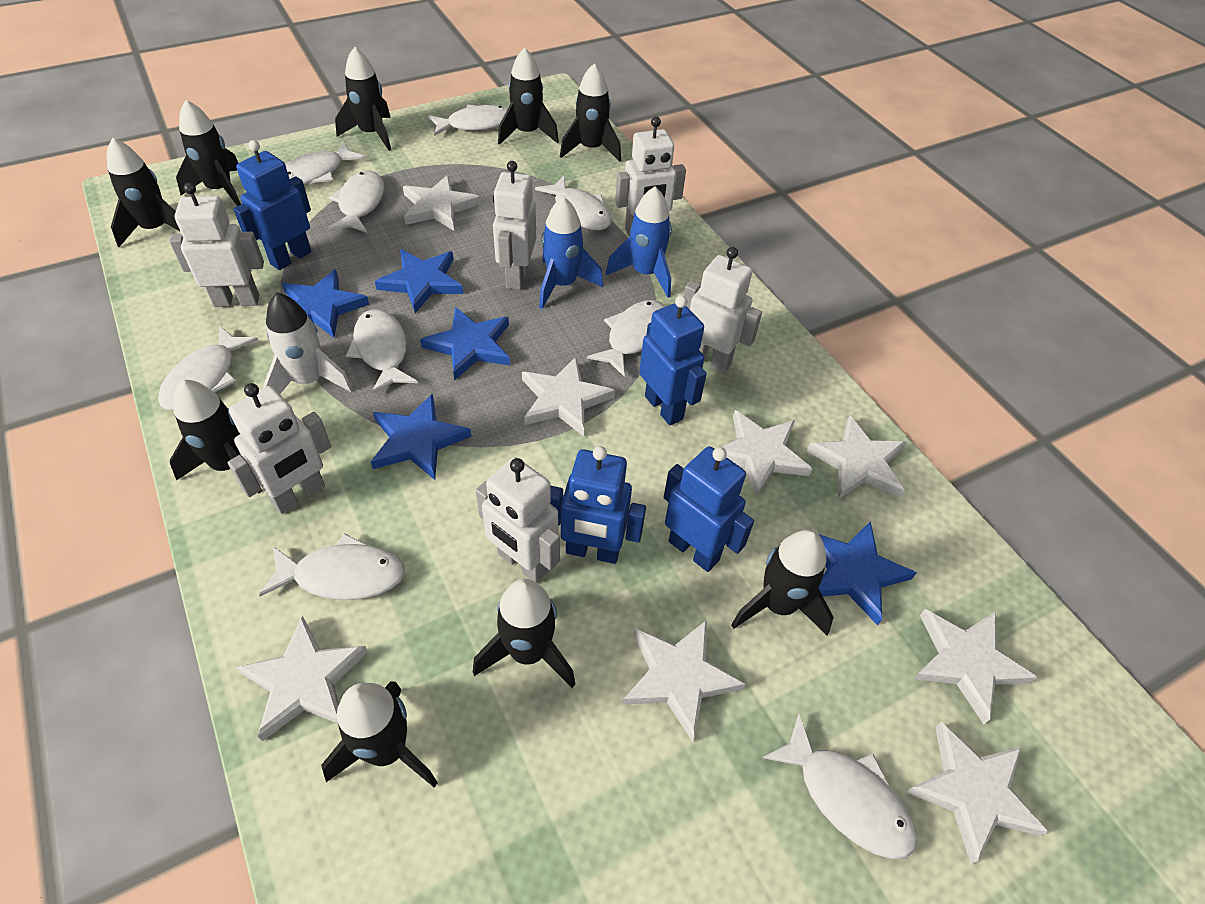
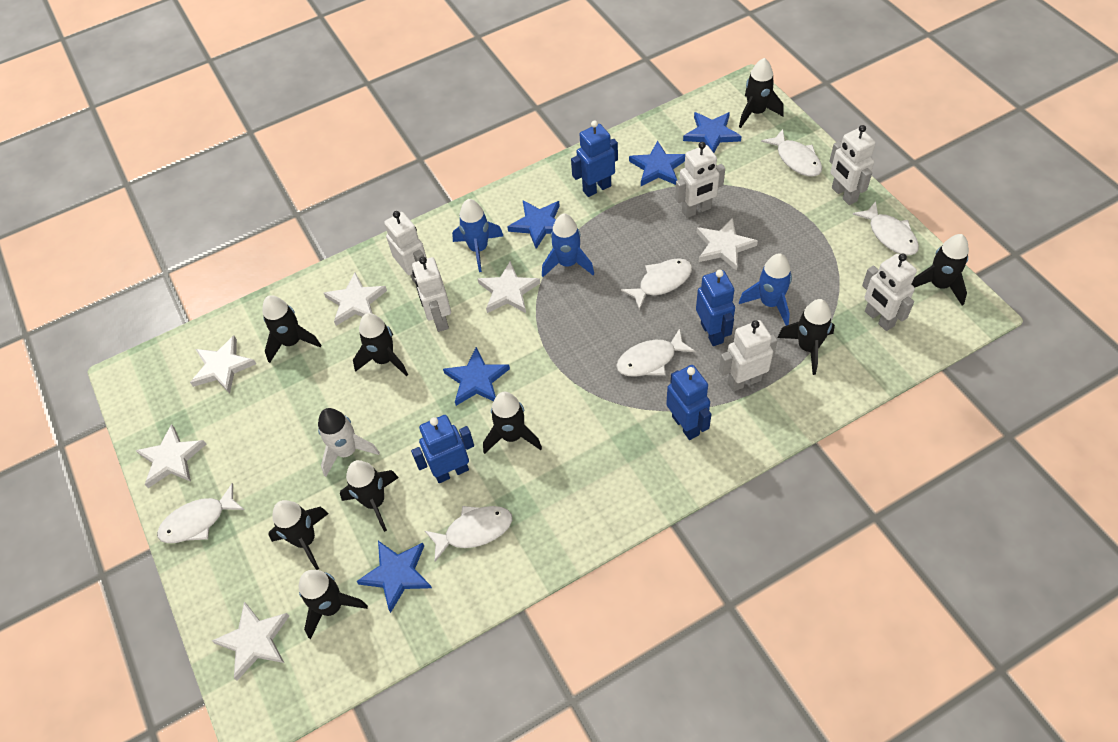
blue rocket: [539,196,603,309] [606,186,672,298] = 2 -> [452,199,503,272] [542,213,594,277] [739,253,792,326] = 3
white fish: [158,326,258,410] [259,533,405,600] [285,141,365,185] [328,171,384,233] [346,309,418,394] [428,105,508,136] [535,176,612,230] [587,300,666,377] [762,714,917,859] = 9 -> [157,483,244,543] [425,506,512,562] [616,328,695,377] [621,258,692,310] [761,129,822,177] [852,201,919,256] = 6
white star: [236,616,368,741] [403,175,480,231] [522,357,615,437] [622,620,745,742] [721,410,812,497] [807,415,906,499] [906,722,1048,864] [913,609,1038,724] = 8 -> [135,424,206,488] [190,336,256,393] [212,602,289,681] [324,273,387,326] [478,261,540,313] [696,218,758,271] = 6

